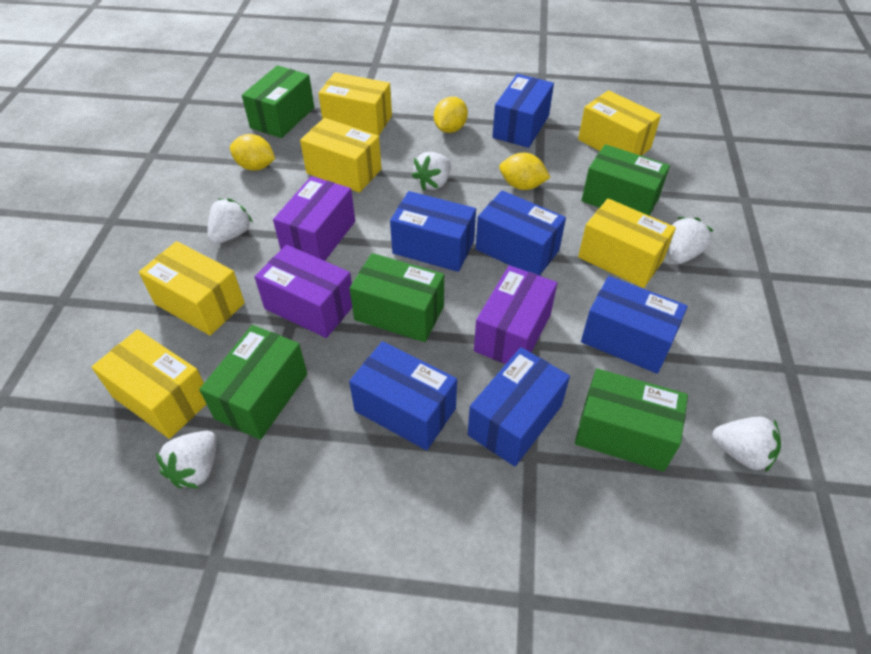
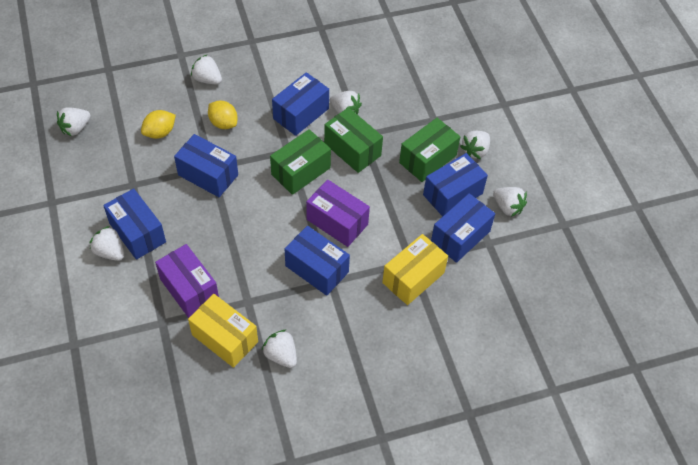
green box: [199,325,307,440] [242,65,314,138] [349,253,444,342] [575,369,688,472] [581,144,670,216] = 5 -> [270,129,331,195] [324,107,383,173] [399,118,460,182] = 3
purple box: [254,245,352,338] [273,176,355,261] [474,265,557,364] = 3 -> [155,244,219,318] [306,180,370,247] = 2
white strawberry: [155,431,217,488] [207,198,253,244] [412,152,451,190] [669,217,713,264] [712,417,781,473] = 5 -> [57,107,91,136] [89,226,124,261] [191,54,222,84] [262,330,297,368] [330,91,362,115] [460,131,490,159] [493,187,527,217] = 7
yellow box: [92,329,206,439] [139,241,245,335] [300,118,382,193] [318,72,392,136] [578,90,661,156] [578,198,676,288] = 6 -> [188,294,258,368] [382,234,448,305] = 2
yellow lemon: [230,134,275,171] [434,96,468,133] [499,153,550,190] = 3 -> [141,110,176,139] [208,101,238,129] = 2

